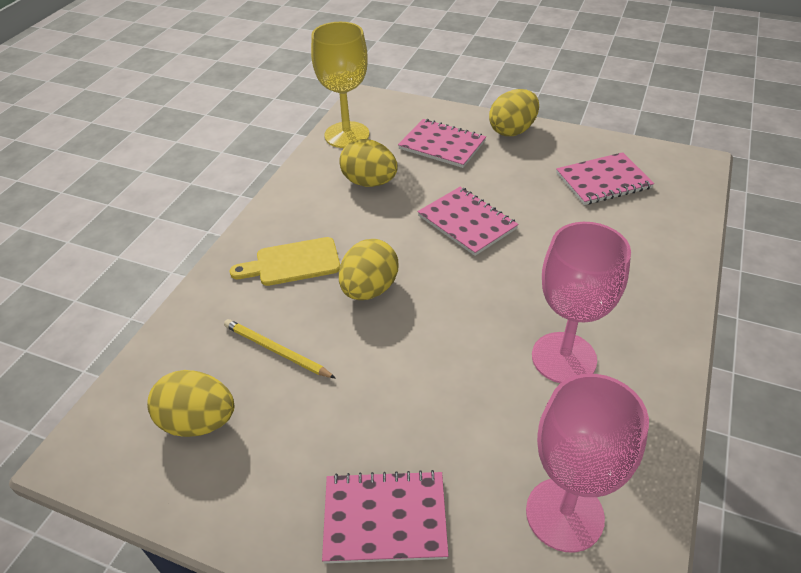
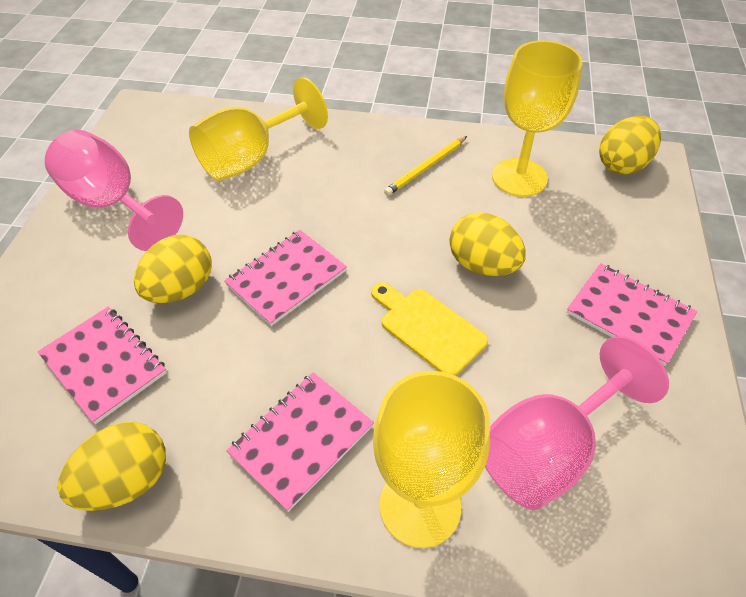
yellow goblet: [311,22,369,148] = 1 -> [189,77,328,181] [373,371,490,548] [492,40,583,197] = 3

